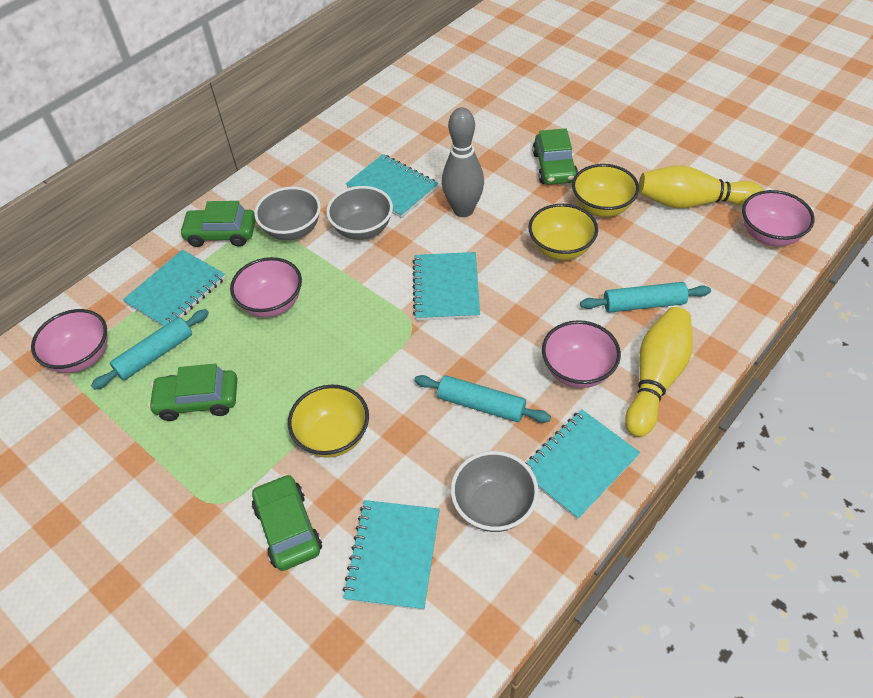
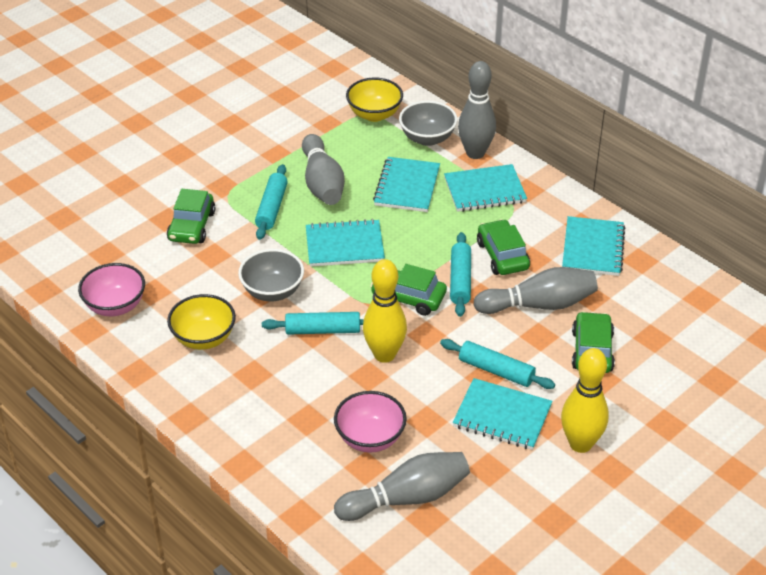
grey bowl: [254,187,321,240] [326,186,393,240] [451,451,539,532] = 3 -> [238,249,304,301] [399,101,457,146] = 2
grey bowling pin: [442,107,484,217] = 1 -> [302,134,345,205] [334,452,470,521] [458,61,496,159] [473,267,598,314] = 4
pink bowl: [31,309,108,373] [230,257,302,317] [542,320,621,388] [742,190,815,246] = 4 -> [78,263,145,316] [334,391,407,453] = 2
turquoise rolling pin: [91,309,209,390] [414,375,551,423] [580,282,711,313] = 3 -> [255,164,288,240] [262,312,364,335] [440,339,555,389] [450,232,471,317] = 4
yellow bowl: [288,385,369,458] [528,204,598,260] [572,164,639,217] = 3 -> [167,294,236,350] [346,78,403,122] = 2

